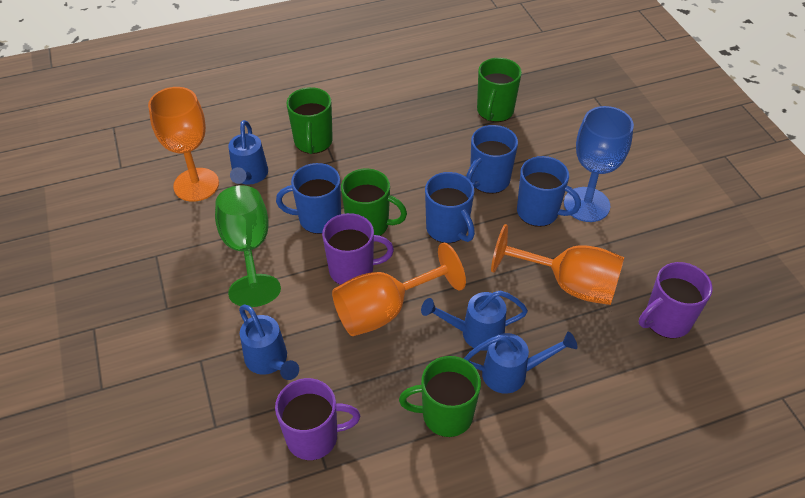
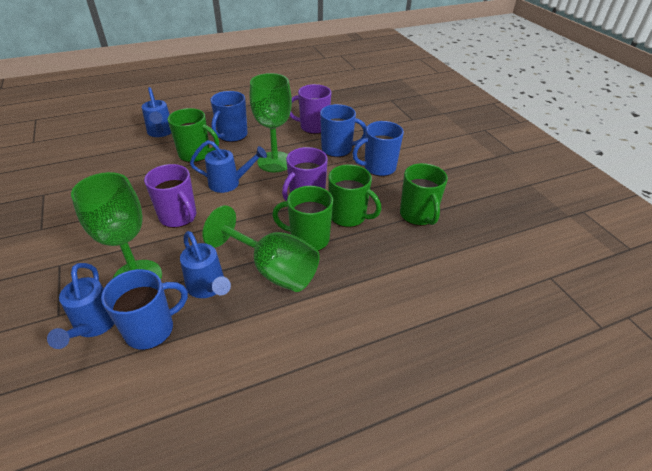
blue goblet: [564,106,634,222] = 1 -> none = 0
green goblet: [215,185,281,307] = 1 -> [71,172,162,279] [202,205,320,292] [250,73,292,172] = 3
orange goblet: [148,87,219,202] [332,242,466,336] [491,224,624,305] = 3 -> none = 0

